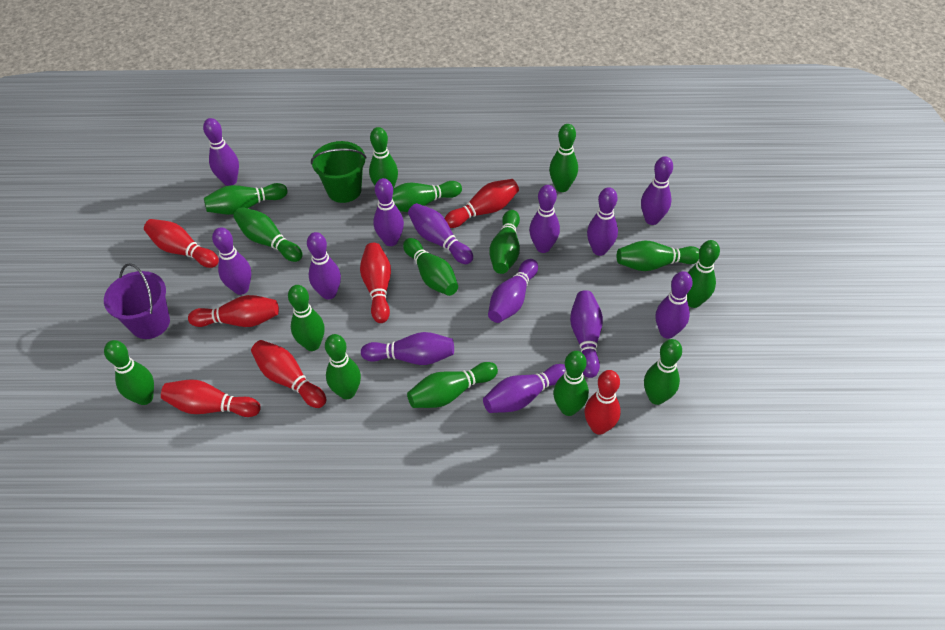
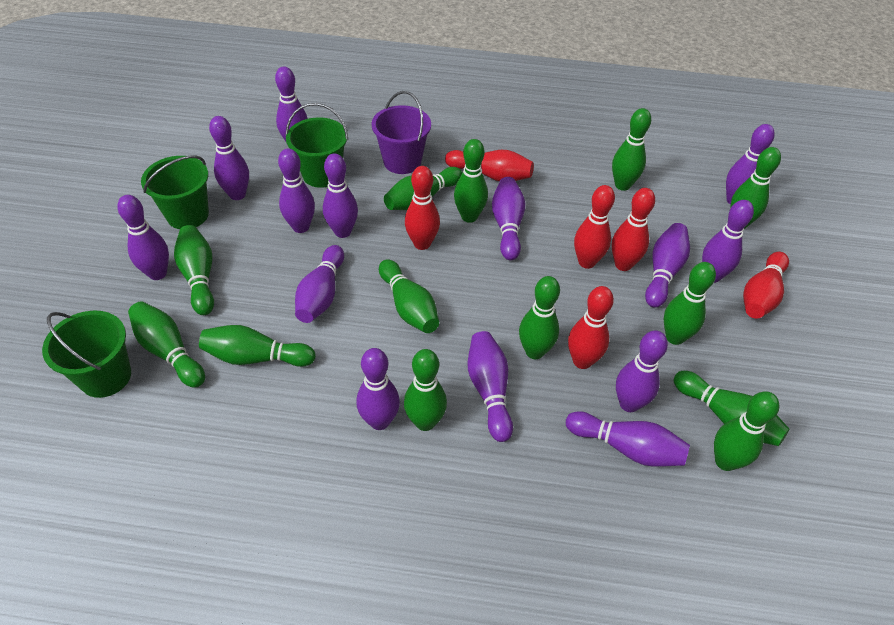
green bowling pin: [104,340,154,405] [204,183,288,215] [234,207,303,262] [288,285,325,351] [325,334,361,399] [369,127,398,189] [392,181,462,212] [403,238,458,296] [407,362,498,408] [489,210,520,274] [549,124,578,192] [553,351,589,416] [617,240,699,271] [644,339,682,405] [687,240,720,308] = 15 -> [128,301,205,388] [174,225,214,315] [199,325,316,367] [379,259,439,333] [384,167,462,210] [404,349,447,431] [454,139,488,223] [519,276,560,359] [612,108,651,191] [664,262,716,345] [673,371,789,446] [714,391,779,471] [730,147,781,229] = 13
green bucket: [311,141,366,203] = 1 -> [42,310,131,398] [141,156,209,229] [286,103,348,188] = 3
purple bowling pin: [203,118,239,186] [212,227,251,295] [307,232,341,300] [361,332,454,365] [374,178,404,246] [408,203,473,264] [483,364,566,413] [488,259,538,323] [529,185,560,253] [570,290,603,378] [587,187,618,256] [641,156,673,225] [656,271,693,339] = 13 -> [117,195,169,280] [209,116,249,200] [275,67,308,141] [278,148,315,233] [295,245,344,323] [323,153,358,238] [356,348,400,430] [468,331,513,442] [492,177,525,260] [566,411,690,467] [616,330,668,412] [645,223,690,308] [702,200,754,283] [726,124,775,205] = 14
red bowling pin: [144,219,219,268] [161,380,260,417] [188,295,279,327] [251,340,326,408] [360,243,391,323] [445,179,519,228] [584,370,621,435] = 7 -> [405,166,440,250] [445,150,534,181] [568,286,614,369] [574,185,615,269] [612,188,655,271] [743,252,789,319] = 6

